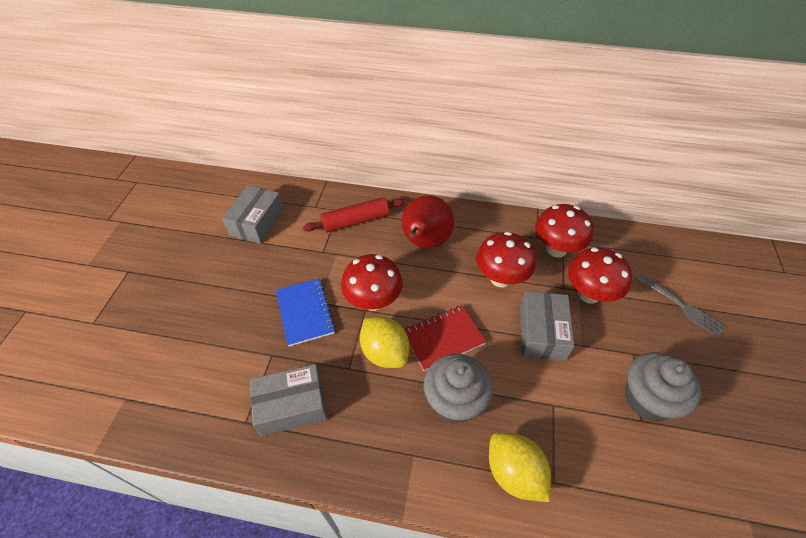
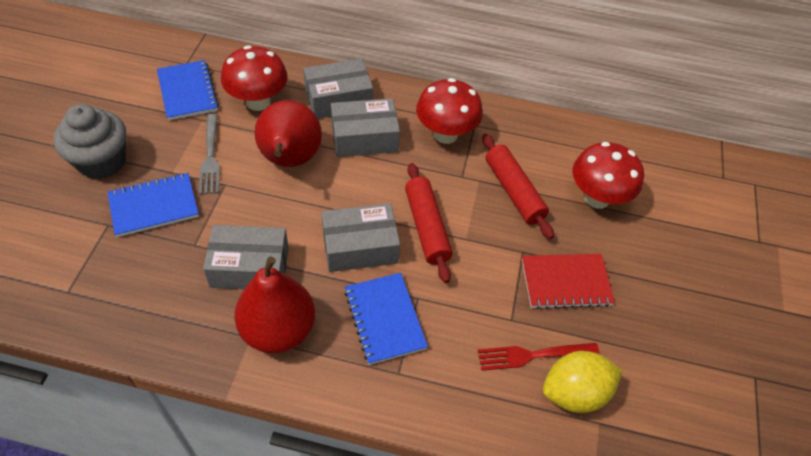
blue notebook: [276,278,336,347] = 1 -> [107,173,199,237] [157,60,219,120] [344,273,428,365] = 3
grey box: [222,185,284,244] [250,364,327,436] [520,291,575,361] = 3 -> [203,225,289,289] [303,59,373,119] [322,203,400,272] [331,98,400,157] = 4
grey cupcake: [424,354,493,423] [625,352,701,421] = 2 -> [53,104,126,179] = 1
red fork: none = 0 -> [478,343,600,371] = 1
red mushroom: [341,254,403,311] [476,232,536,287] [535,204,594,258] [568,247,632,304] = 4 -> [221,45,288,111] [416,78,483,144] [572,142,644,209] = 3
red pear: [402,195,454,249] = 1 -> [235,256,315,353] [254,100,322,167] = 2
red rolling pin: [303,197,405,233] = 1 -> [405,163,452,283] [482,134,554,239] = 2
yellow lemon: [360,317,409,368] [489,433,551,502] = 2 -> [543,351,623,413] = 1

